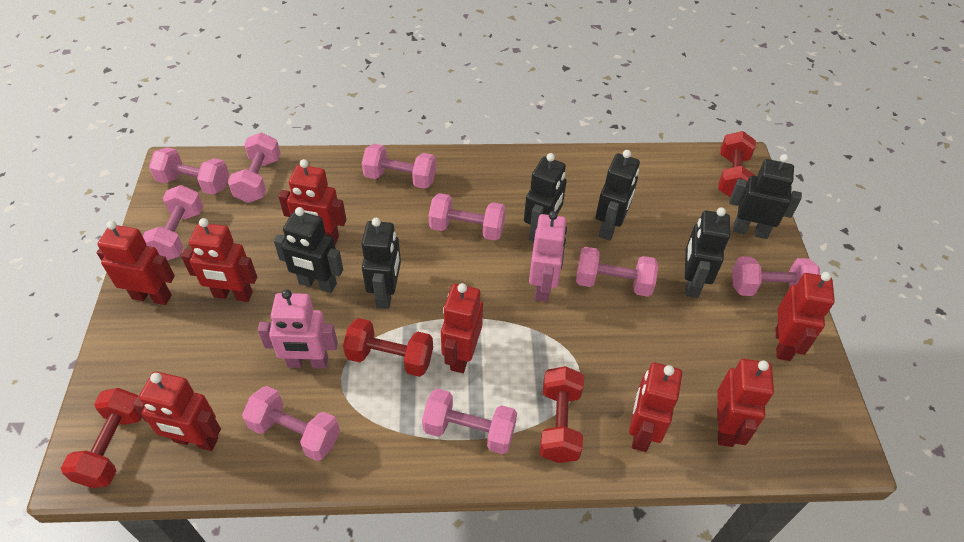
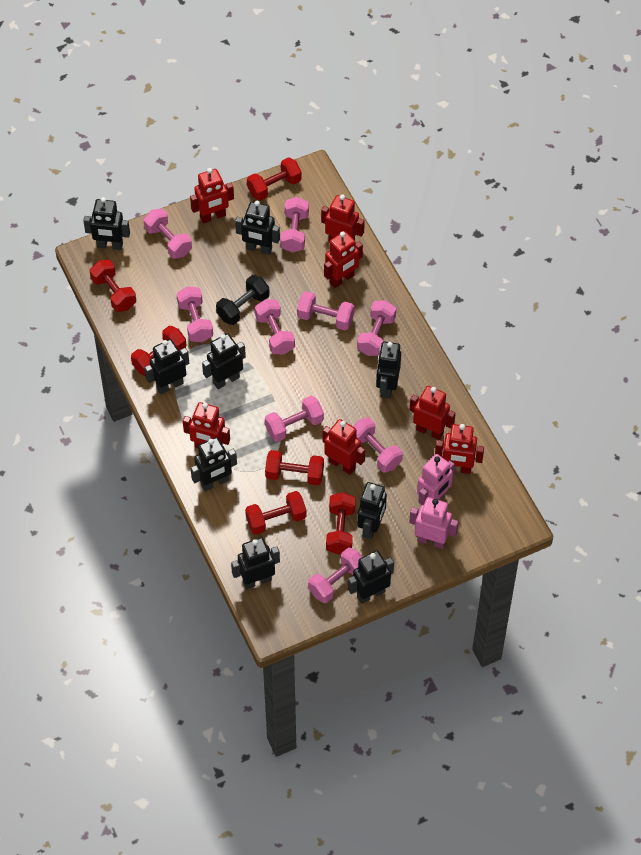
black dumbbell: none = 0 -> [216,275,270,325] = 1
black robot: [274,207,343,293] [361,218,401,309] [524,153,567,242] [596,150,640,241] [685,207,730,298] [729,154,802,239] = 6 -> [83,197,130,250] [144,339,189,394] [191,437,237,491] [202,333,246,389] [231,537,280,589] [235,201,280,255] [348,550,394,604] [357,482,387,539] [376,341,401,399] = 9
red dumbbell: [61,388,142,488] [343,318,433,377] [540,366,584,463] [718,131,756,197] = 4 -> [90,259,136,312] [131,326,186,376] [245,491,307,535] [247,157,302,201] [265,450,324,485] [326,492,355,554] = 6
red robot: [97,220,175,305] [133,372,221,451] [181,218,257,302] [278,159,346,244] [441,283,483,373] [629,362,682,452] [717,359,774,447] [776,272,835,361] = 8 -> [183,402,230,448] [190,168,234,223] [321,195,365,241] [323,419,365,475] [324,231,363,288] [410,386,456,440] [435,424,484,474] = 7

